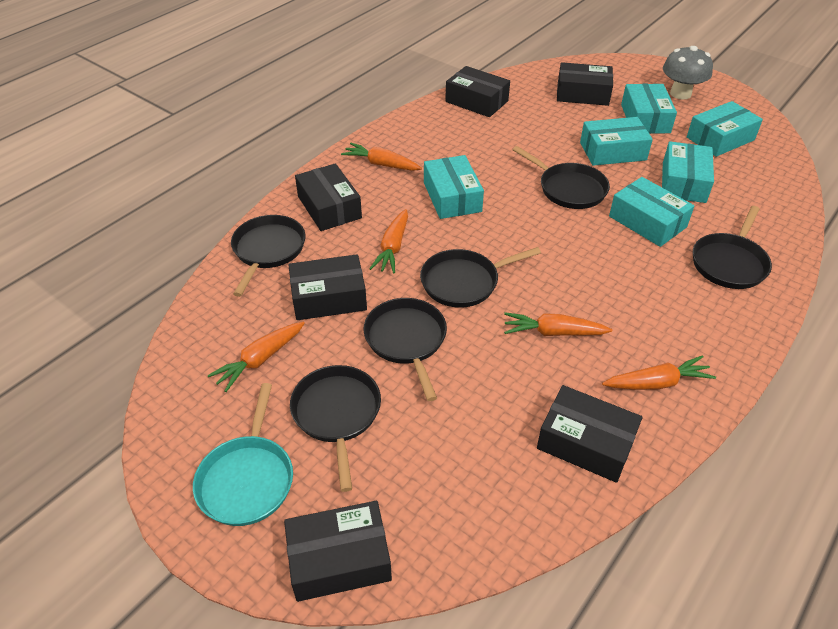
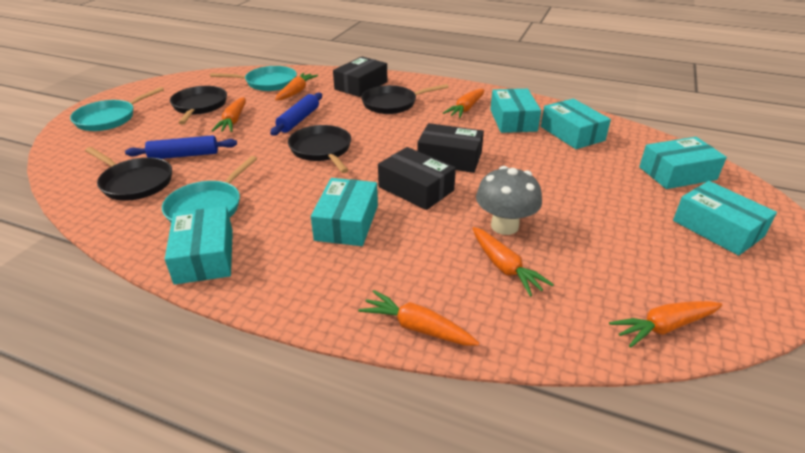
black box: [284,501,392,602] [289,254,367,320] [295,163,362,231] [445,66,510,117] [537,385,643,483] [557,62,613,106] = 6 -> [333,56,387,97] [378,147,456,210] [417,123,484,173] = 3
black pan: [231,215,306,297] [290,365,381,492] [363,298,447,401] [420,247,541,308] [513,146,610,209] [693,206,772,289] = 6 -> [85,147,172,201] [170,86,227,125] [288,125,351,173] [361,84,449,114] = 4
blue rolling pin: none = 0 -> [125,135,237,159] [270,93,322,135] = 2
orange carrot: [207,322,305,392] [341,143,422,171] [369,209,408,273] [504,312,612,336] [602,355,716,390] = 5 -> [212,97,246,132] [275,73,318,100] [358,290,479,346] [443,89,485,118] [472,227,554,297] [609,301,723,348] = 6
turquoise pan: [193,383,293,526] = 1 -> [70,87,164,131] [162,156,257,222] [210,66,297,91] = 3

